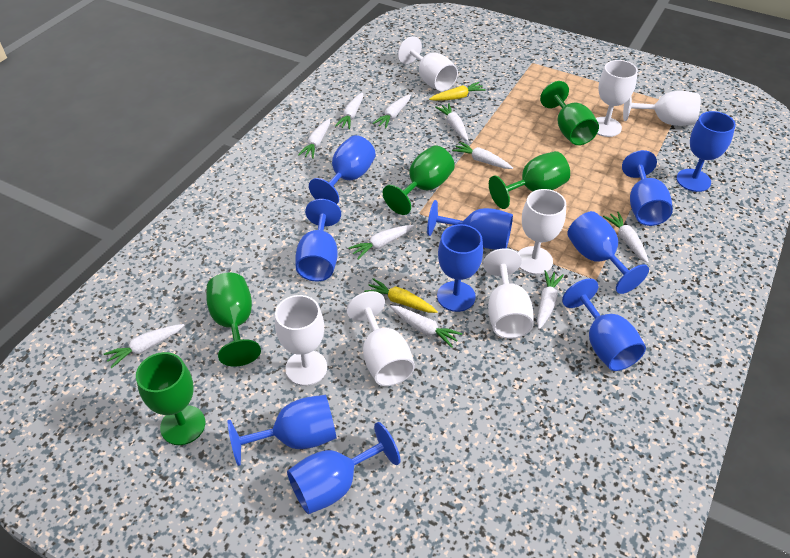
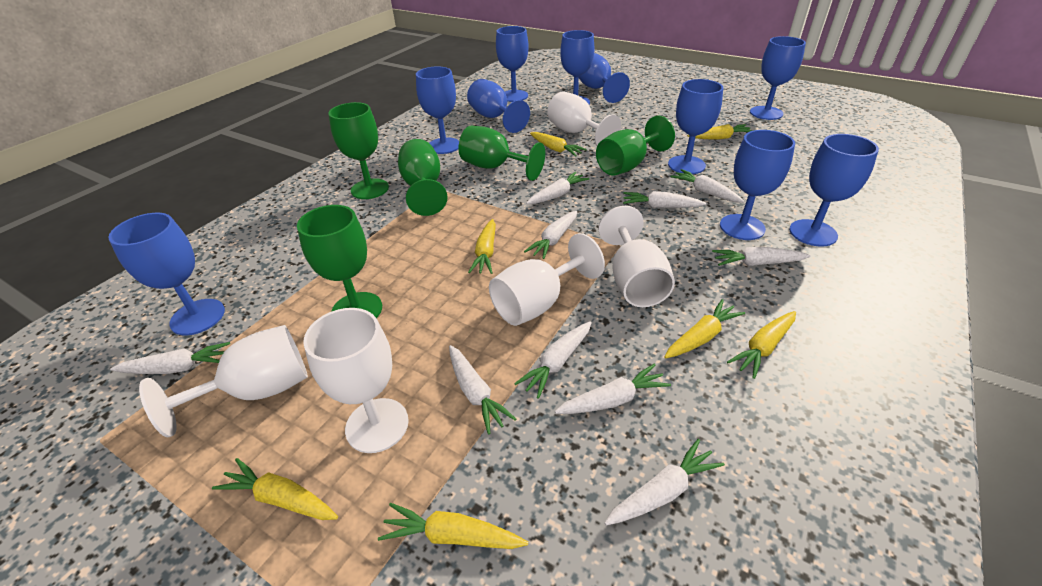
white goblet: [275,295,327,386] [346,291,415,386] [398,36,458,91] [483,248,534,339] [518,189,566,275] [596,60,638,137] [623,91,701,126] = 7 -> [139,325,308,437] [303,308,409,453] [489,233,605,326] [547,91,621,146] [598,206,675,307] = 5
yellow carrot: [364,278,438,313] [429,82,486,101] = 2 -> [212,458,338,520] [378,503,528,549] [468,219,496,274] [530,132,587,157] [664,299,745,358] [687,124,753,140] [727,311,796,379] = 7

